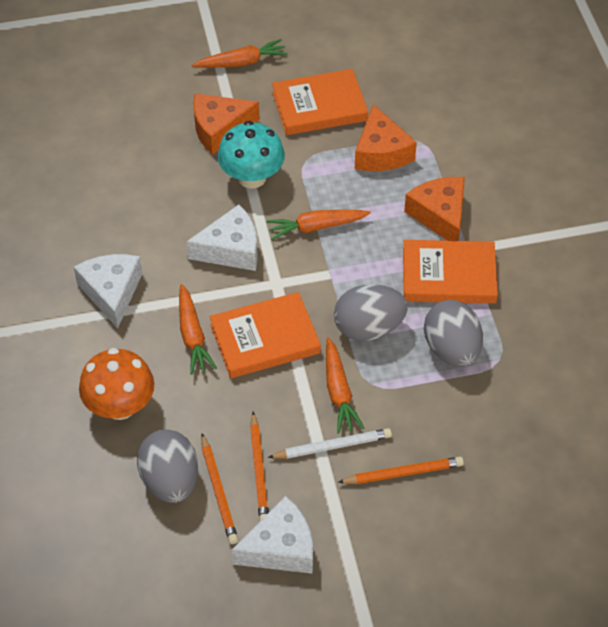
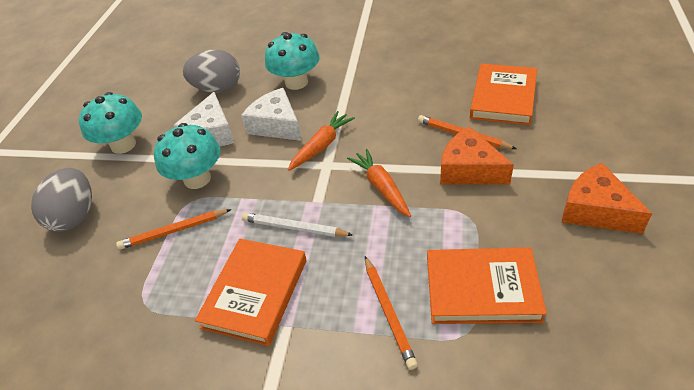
grey egg: [137,429,198,503] [334,284,408,341] [424,300,483,367] = 3 -> [31,168,92,232] [183,50,240,93] = 2
orange carrot: [179,284,217,375] [192,39,288,68] [266,210,371,240] [326,337,364,434] = 4 -> [288,111,355,171] [347,149,411,217] = 2
orange cheese: [193,93,259,155] [355,104,417,171] [404,177,465,241] = 3 -> [440,126,514,184] [562,163,652,234] = 2
orange mushroom: [79,348,155,420] = 1 -> none = 0
turquoise mushroom: [218,121,285,189] = 1 -> [79,92,142,154] [154,123,220,189] [265,32,320,90] = 3
white cheese: [74,254,142,329] [186,205,258,271] [232,496,313,574] = 3 -> [174,92,234,146] [241,88,302,141] = 2

